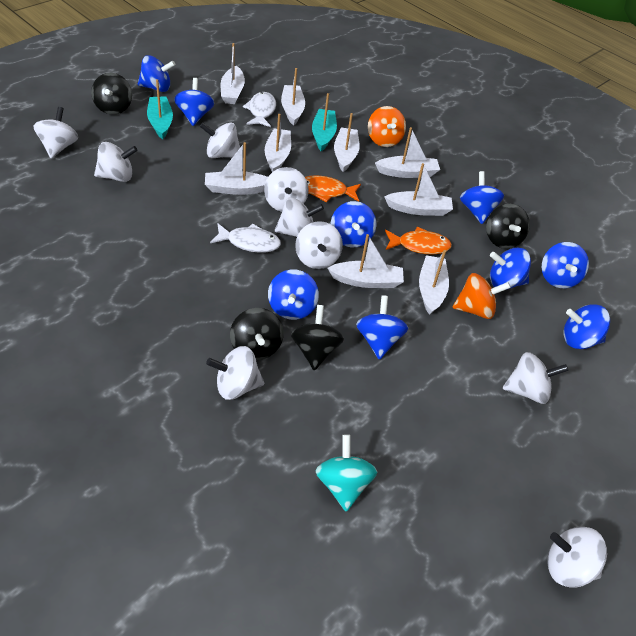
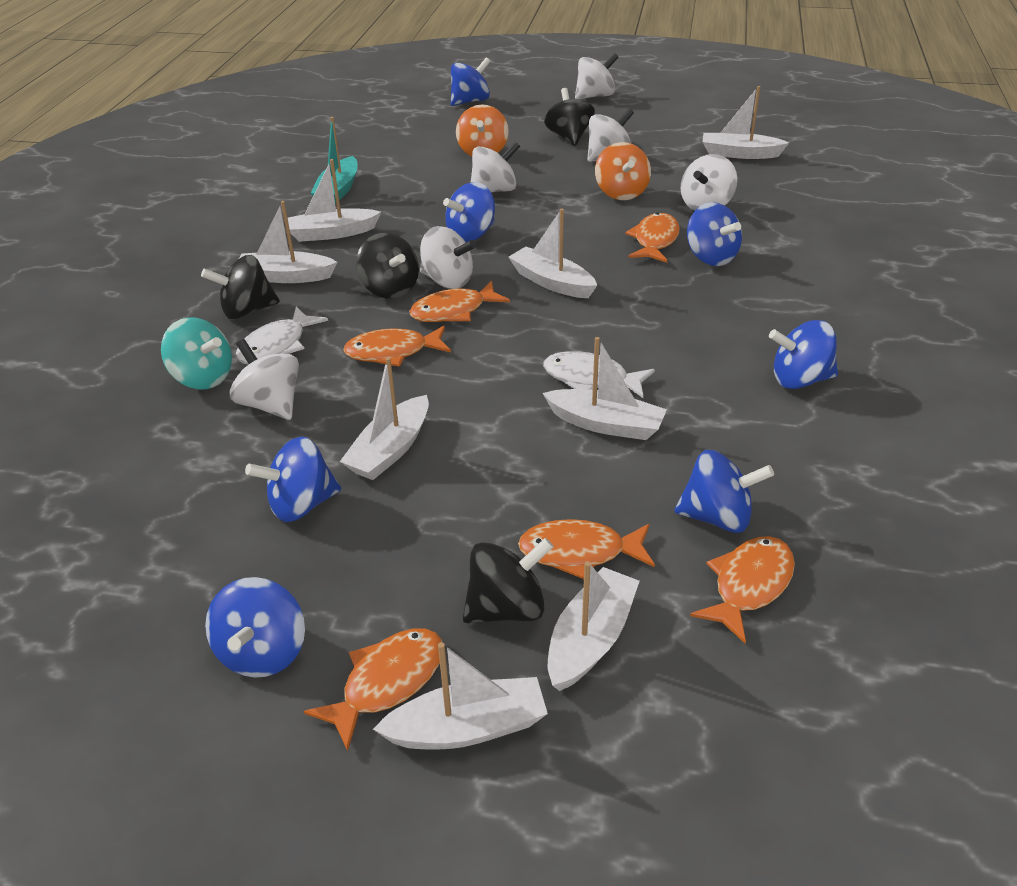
blue spinning top: [138,55,175,92] [174,78,214,126] [268,269,319,320] [331,201,376,248] [356,295,408,360] [460,171,504,224] [490,248,531,290] [542,242,589,288] [563,304,610,349] = 9 -> [205,577,305,678] [245,437,341,522] [443,182,495,242] [451,57,491,106] [674,450,774,533] [687,202,742,266] [769,320,838,389] = 7
orange fish: [305,175,361,202] [385,227,452,254] = 2 -> [304,628,443,751] [343,326,451,367] [409,281,510,322] [518,519,655,579] [625,212,680,263] [690,536,795,643] = 6
turquoise boat: [147,79,173,139] [312,93,337,151] = 2 -> [311,117,358,204] = 1
white boat: [205,142,268,195] [221,43,245,104] [265,114,291,172] [281,68,305,126] [328,234,404,288] [334,113,360,172] [375,127,440,178] [384,163,453,216] [419,250,449,315] = 9 -> [239,201,337,283] [288,159,381,242] [340,357,429,480] [373,642,548,750] [509,209,597,298] [543,337,667,440] [548,561,640,691] [702,86,789,159] = 8
white spinning top: [34,107,78,158] [94,142,138,182] [200,123,240,158] [206,346,264,400] [264,167,309,212] [275,198,324,237] [295,221,343,269] [503,352,568,404] [547,527,607,588] = 9 -> [230,339,299,420] [420,226,476,289] [471,141,520,193] [575,53,619,99] [587,108,634,162] [681,154,737,211] = 6

